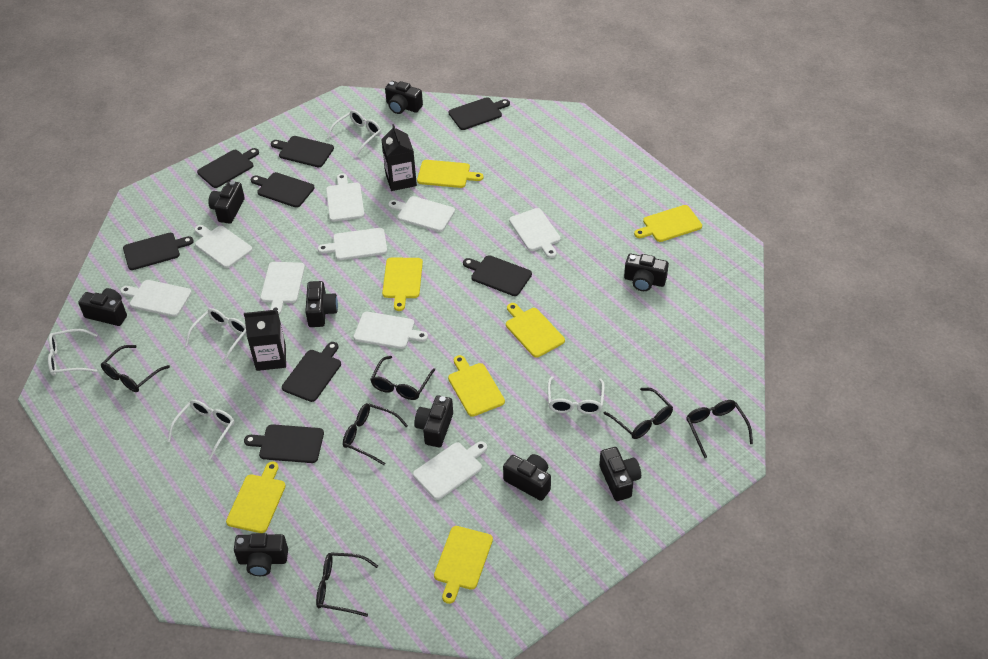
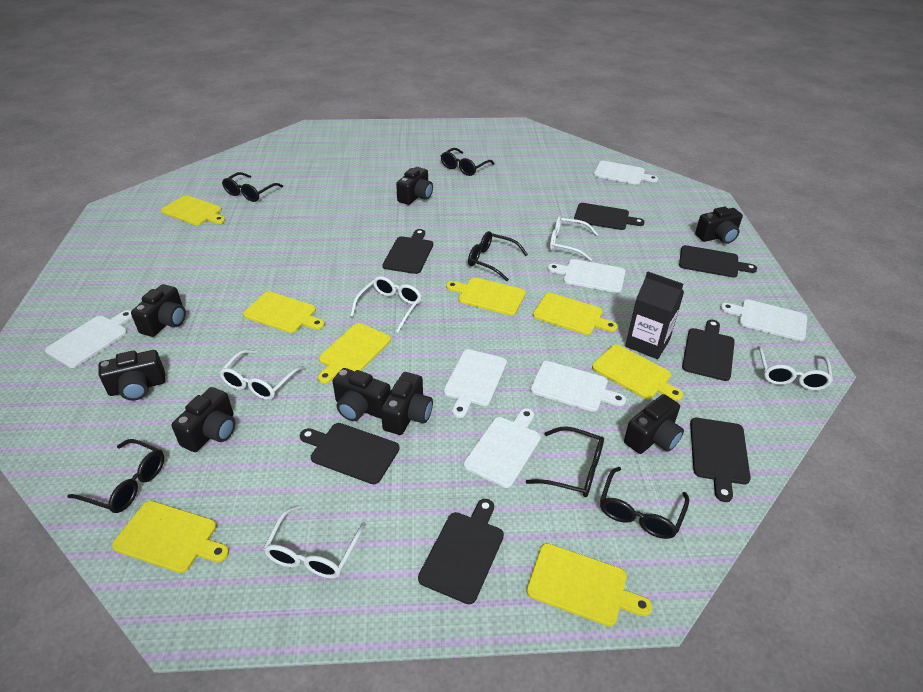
black camera: [78,288,127,326] [208,181,245,224] [234,533,288,576] [305,281,338,327] [385,81,423,114] [414,395,453,447] [503,454,551,501] [599,447,641,501] [624,254,669,291] = 9 -> [99,350,166,400] [131,284,186,337] [172,387,235,452] [333,368,391,421] [381,372,433,435] [396,167,433,205] [624,394,684,454] [695,207,743,244] = 8
black carton: [244,310,286,371] [381,124,417,191] = 2 -> [625,271,684,359] = 1
black cutting board: [123,233,194,270] [197,148,259,188] [244,424,324,463] [251,172,314,208] [271,136,334,167] [282,342,341,402] [448,97,510,130] [463,255,532,296] = 8 -> [300,423,400,484] [382,229,433,274] [418,499,504,604] [574,203,645,230] [679,245,757,277] [682,320,735,381] [690,418,751,502] = 7
white cutting board: [120,280,192,317] [194,225,252,268] [260,262,305,315] [318,228,387,260] [326,173,365,222] [353,312,428,349] [388,196,455,232] [413,441,487,500] [509,208,561,258] = 9 -> [45,310,132,368] [444,349,507,418] [464,408,541,488] [530,361,626,412] [548,259,625,293] [594,161,658,185] [720,299,807,341] = 7
yellow cutting board: [226,462,286,533] [382,257,423,311] [417,160,483,188] [434,526,493,604] [448,355,505,417] [506,303,565,358] [634,205,702,242] = 7 -> [112,501,229,573] [161,195,225,225] [243,292,325,333] [318,323,391,384] [446,277,526,316] [527,543,652,626] [533,293,618,335] [592,344,683,401] = 8

